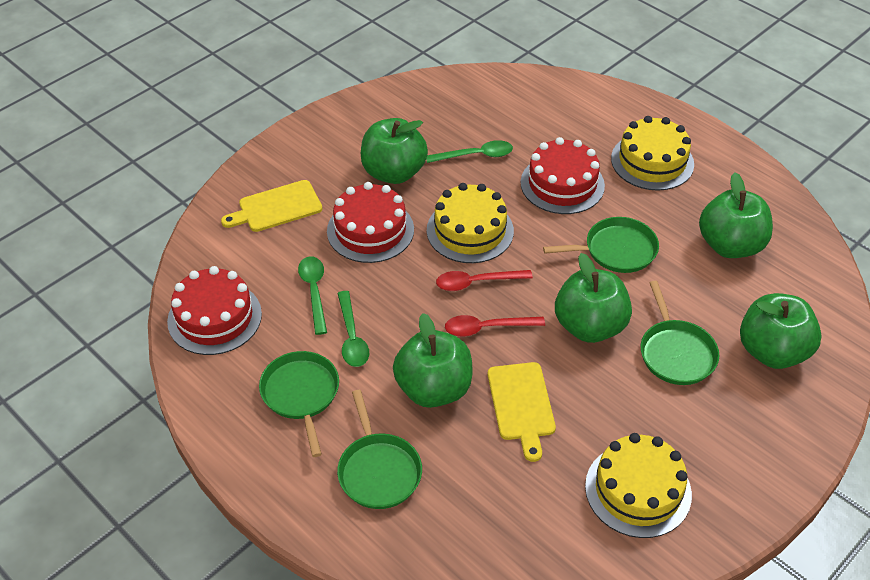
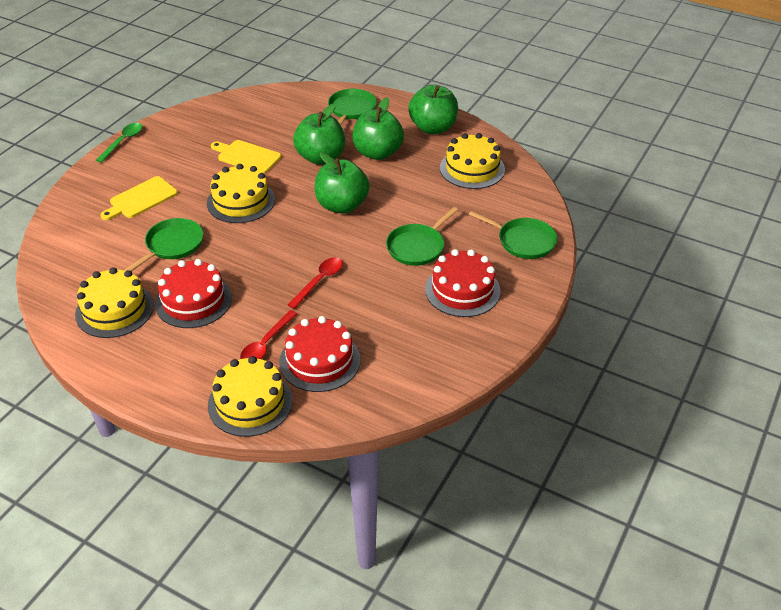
green apple: [361,118,428,184] [393,313,472,408] [555,253,632,343] [699,172,773,258] [740,293,822,369] = 5 -> [293,104,345,165] [315,152,370,214] [352,97,404,160] [408,85,458,134] = 4
green spoon: [298,256,327,335] [337,291,369,367] [426,140,513,163] = 3 -> [96,123,143,163] = 1
yellow cake: [427,183,514,263] [585,433,692,538] [611,116,694,191] = 3 -> [75,267,154,338] [207,164,275,223] [208,356,293,437] [440,133,505,189] = 4

